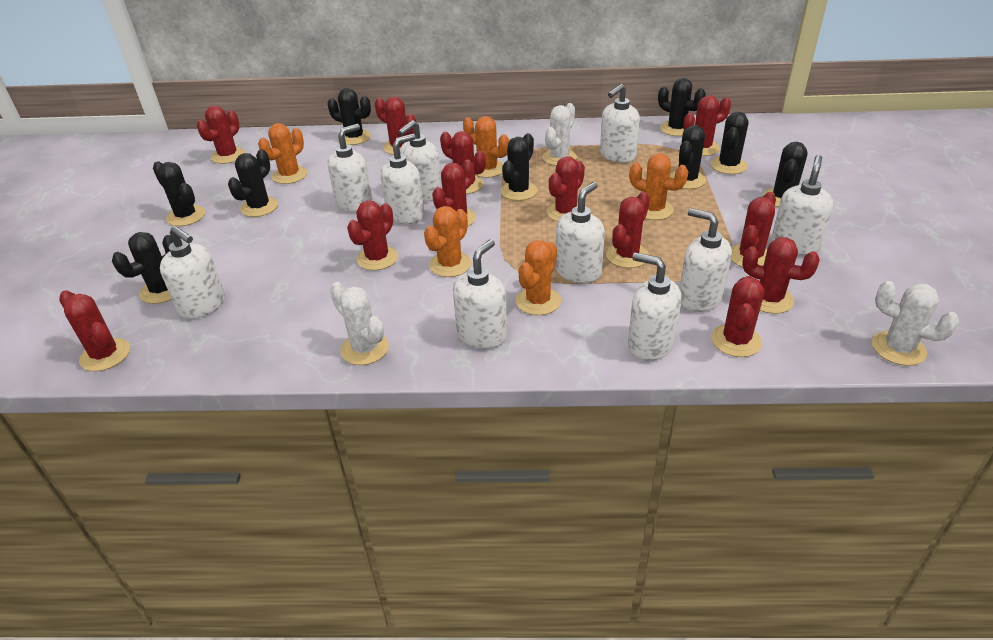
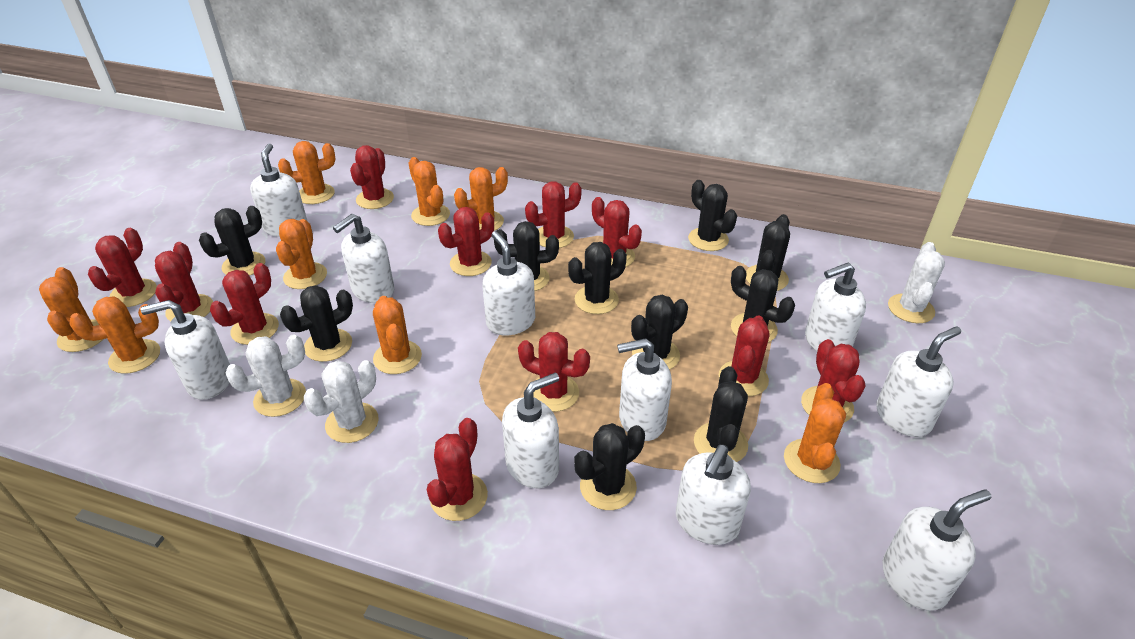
black cactus: [112,232,173,304] [153,161,205,226] [228,149,278,217] [327,88,371,145] [501,133,538,201] [658,78,706,136] [670,125,706,189] [710,112,748,174] [763,142,807,207] = 9 -> [199,206,265,276] [280,285,353,362] [494,221,559,291] [568,242,627,314] [574,423,645,510] [631,295,688,369] [688,180,737,251] [694,366,748,462] [731,266,795,342] [746,214,790,291] = 10
orange cactus: [258,123,307,184] [424,206,471,277] [463,116,509,178] [516,240,561,315] [629,153,688,220] = 5 -> [39,267,103,352] [70,297,160,374] [276,219,327,289] [278,141,335,204] [373,296,422,374] [409,157,450,226] [454,167,508,231] [784,383,846,483] = 8
red cactus: [59,290,130,371] [196,106,245,164] [347,201,398,270] [375,96,416,155] [432,160,476,226] [440,131,486,194] [547,156,585,222] [606,192,650,268] [683,95,731,156] [711,276,764,357] [731,192,776,267] [742,237,820,314] = 12 -> [88,228,157,307] [155,242,213,321] [210,263,279,345] [350,145,394,209] [427,418,488,521] [438,207,494,276] [518,332,590,412] [525,181,582,248] [592,197,642,267] [719,315,769,396] [801,339,866,423] = 11

